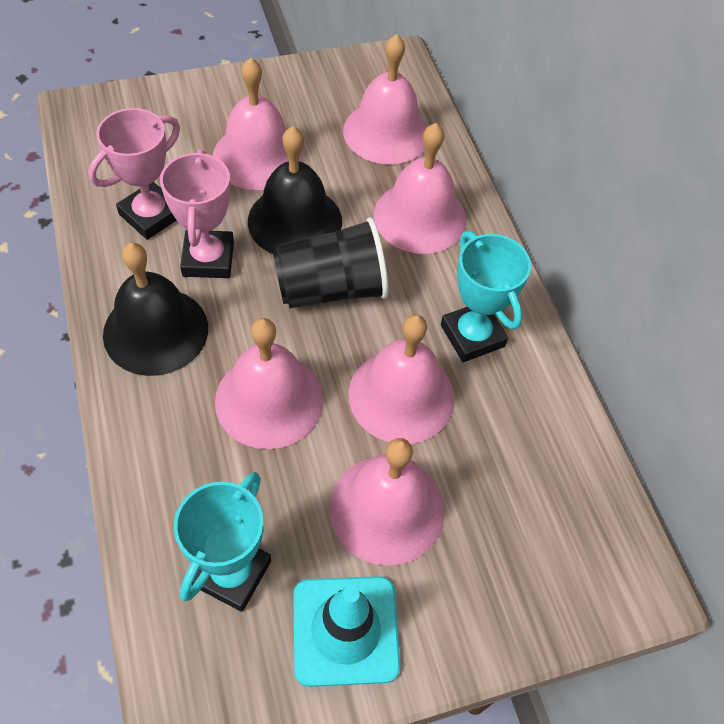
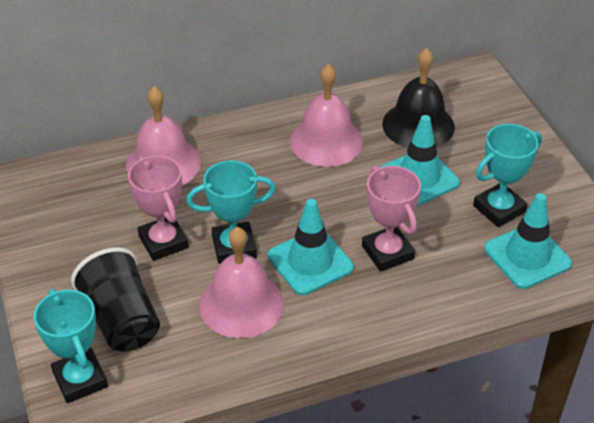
black bell: [103,243,208,376] [248,126,342,254] = 2 -> [382,48,455,148] = 1
pink bell: [213,58,303,190] [215,318,324,449] [329,438,445,566] [343,34,428,164] [348,314,455,444] [374,123,466,254] = 6 -> [126,86,201,185] [199,227,284,338] [290,64,363,167] = 3
turquoise traffic cone: [293,576,401,687] = 1 -> [268,199,354,295] [380,115,460,206] [484,193,572,289] = 3
turquoise trophy: [174,472,271,612] [441,231,531,362] = 2 -> [34,289,108,403] [186,160,275,264] [473,124,542,227] = 3

